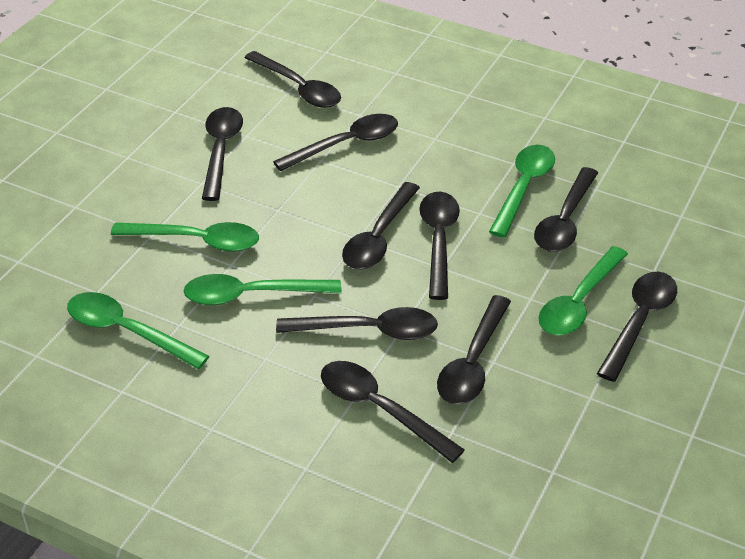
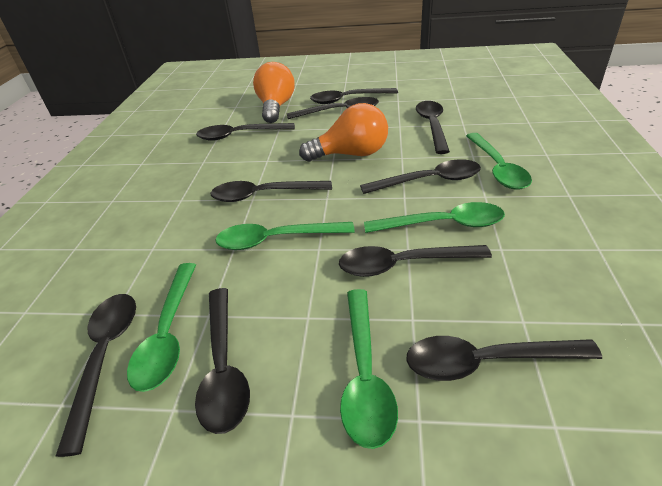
orange light bulb: none = 0 -> [253,62,295,123] [299,103,388,162] = 2

